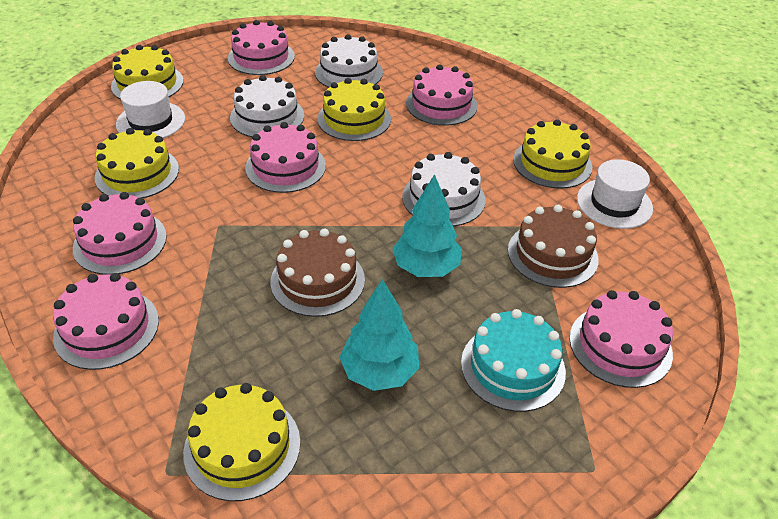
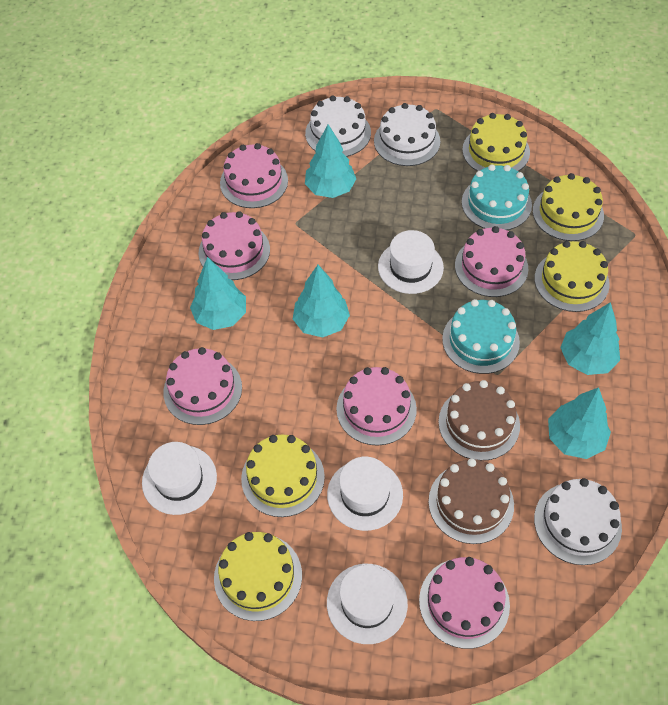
turquoise cake: [461,309,566,412] = 1 -> [442,299,520,374] [462,164,532,230] = 2
turquoise tree: [339,279,419,391] [392,174,462,277] = 2 -> [190,257,246,330] [293,265,350,338] [305,124,356,198] [548,387,611,459] [560,302,620,375] = 5
white hat: [116,81,185,138] [577,159,653,229] = 2 -> [142,442,217,515] [327,456,403,531] [327,564,408,644] [378,230,444,294] = 4

